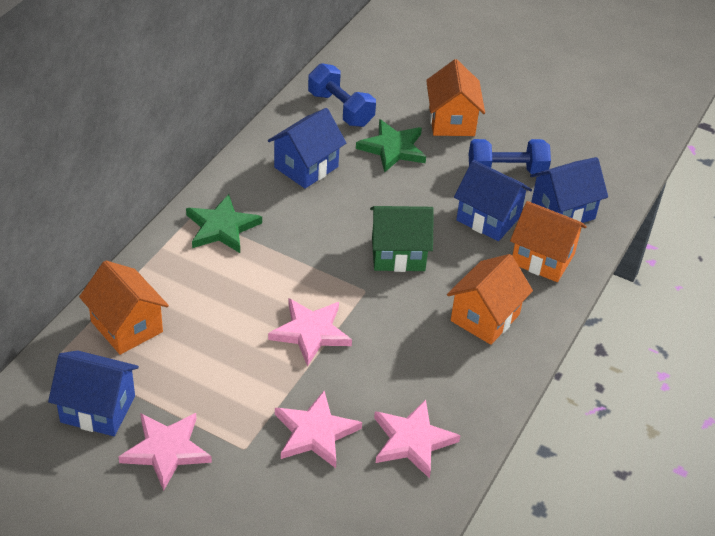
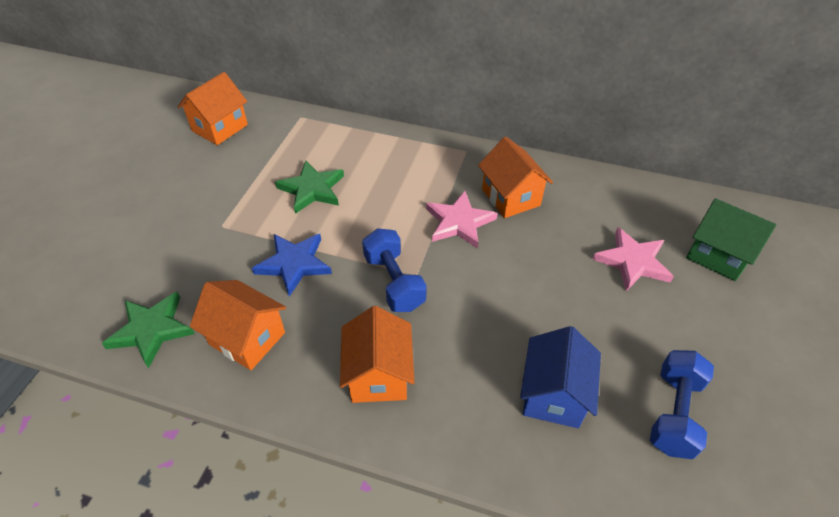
blue house: [48,351,139,436] [268,108,346,189] [454,160,532,241] [530,157,608,223] = 4 -> [520,326,601,428] = 1
blue star: none = 0 -> [252,234,332,297] = 1
pink star: [118,413,212,491] [268,298,352,366] [275,391,362,468] [374,399,461,479] = 4 -> [426,191,497,249] [593,227,674,291] = 2

